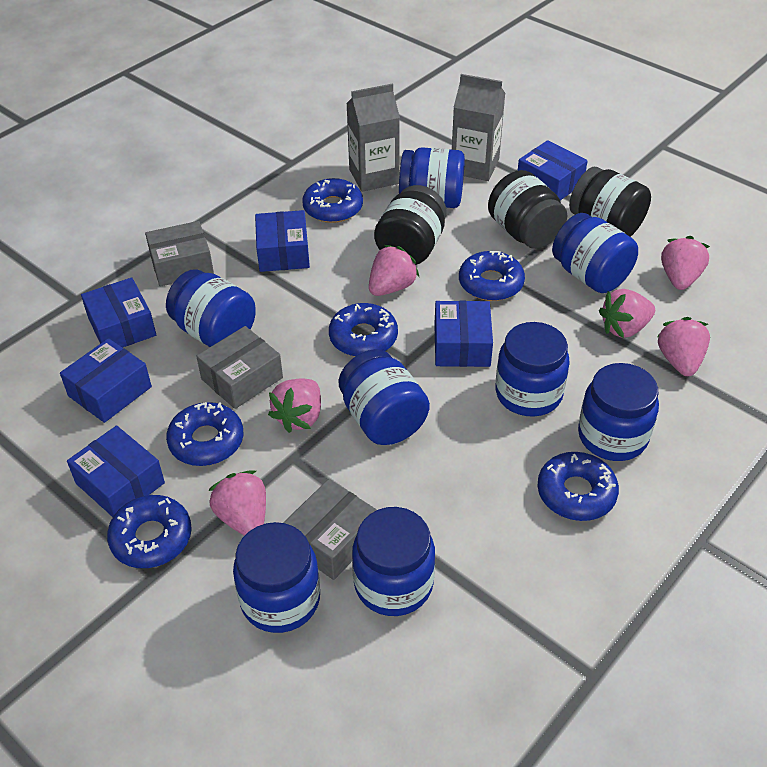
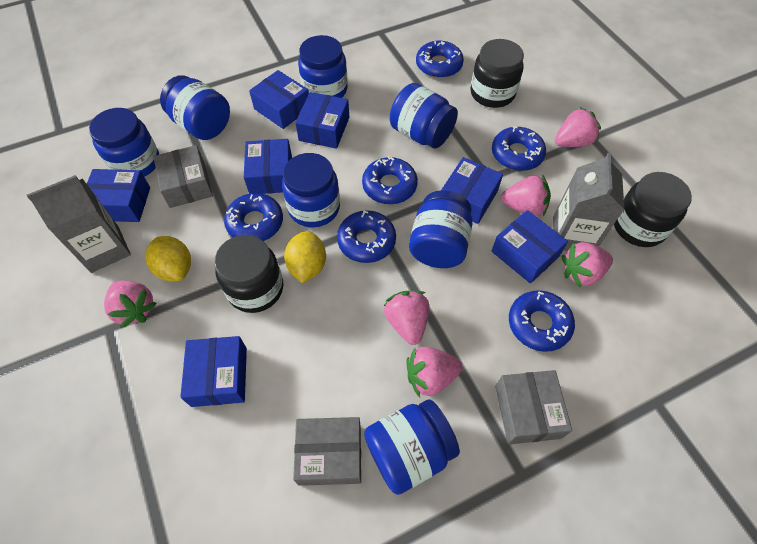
blue box: [60,338,152,423] [67,425,165,517] [81,278,156,348] [255,210,310,272] [434,301,493,367] [518,140,588,200] = 6 -> [87,169,150,222] [180,336,247,407] [244,139,292,194] [249,70,309,129] [295,92,349,149] [441,157,503,224] [492,210,568,284] = 7
blue jar: [166,269,256,347] [233,522,320,633] [339,349,430,445] [352,507,435,616] [399,147,465,208] [495,322,570,417] [552,213,638,293] [578,363,659,461] = 8 -> [89,108,159,177] [160,75,230,140] [282,153,340,227] [298,35,348,98] [364,399,460,495] [390,83,458,148] [409,190,473,268] = 7
yellow lemon: none = 0 -> [145,236,191,281] [284,231,326,283] = 2

